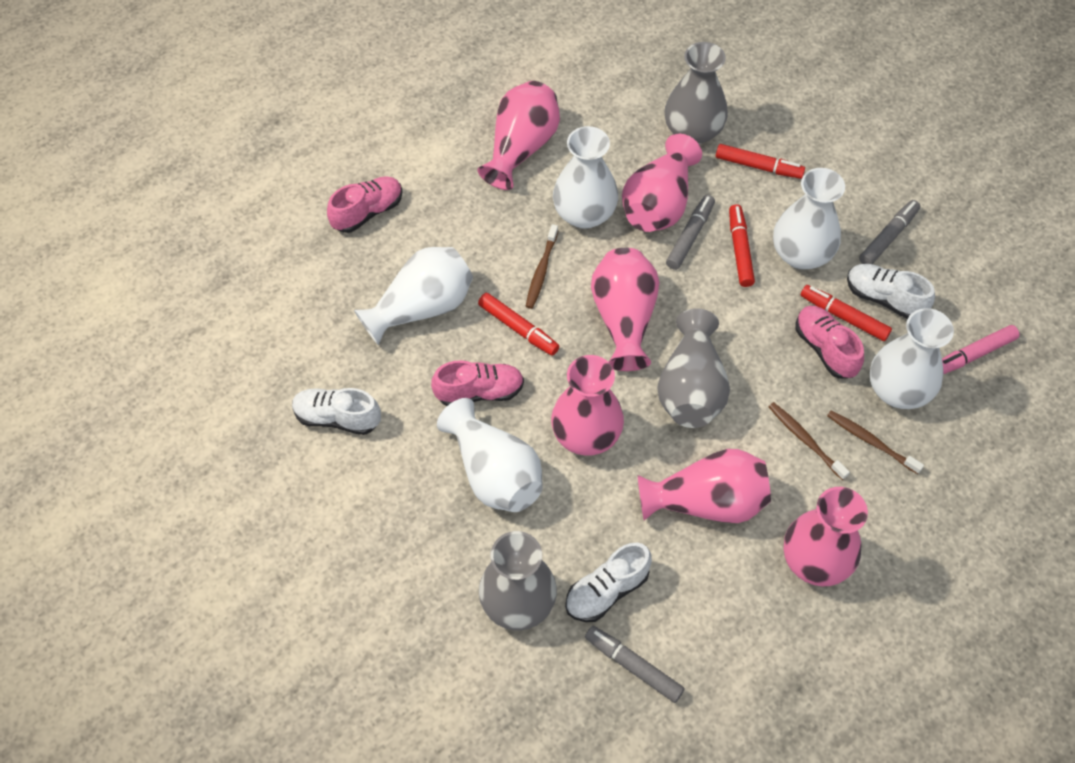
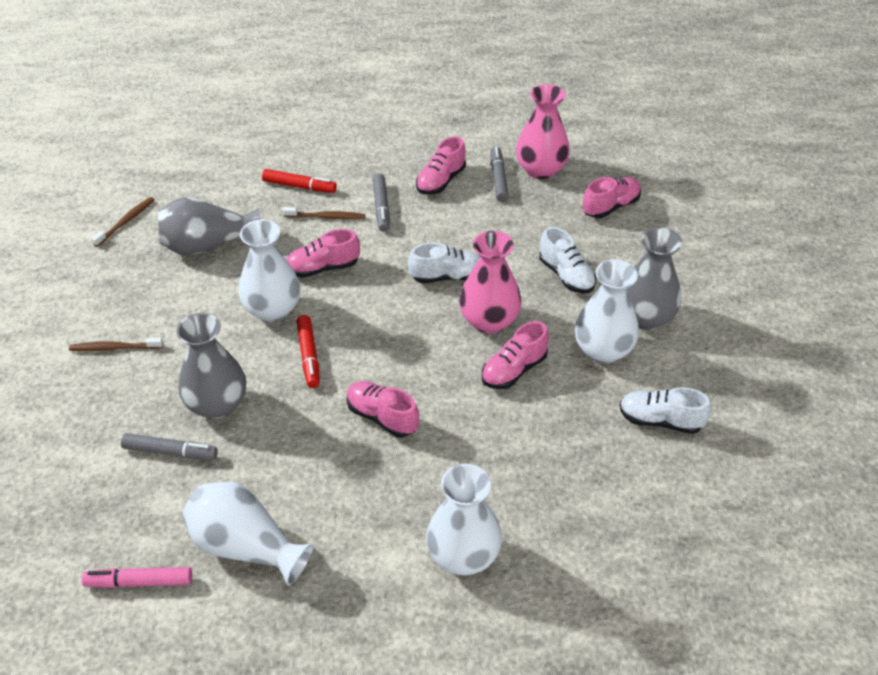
pink shoe: [327,176,403,233] [431,360,524,406] [796,306,864,379] = 3 -> [286,229,360,278] [347,381,419,437] [416,136,466,195] [482,321,549,389] [582,177,641,218] = 5
pink vase: [478,81,560,190] [551,355,624,456] [591,248,660,371] [622,134,702,232] [638,449,771,523] [784,487,868,586] = 6 -> [459,231,522,334] [516,84,570,179] = 2
red marker: [478,293,559,356] [716,144,805,179] [729,204,755,287] [801,285,892,341] = 4 -> [262,169,337,193] [297,315,320,388] = 2
white vase: [354,247,473,345] [437,398,543,512] [553,126,618,229] [773,168,845,270] [870,308,954,409] = 5 -> [182,482,314,586] [238,220,300,322] [426,464,502,575] [575,259,639,363] = 4

